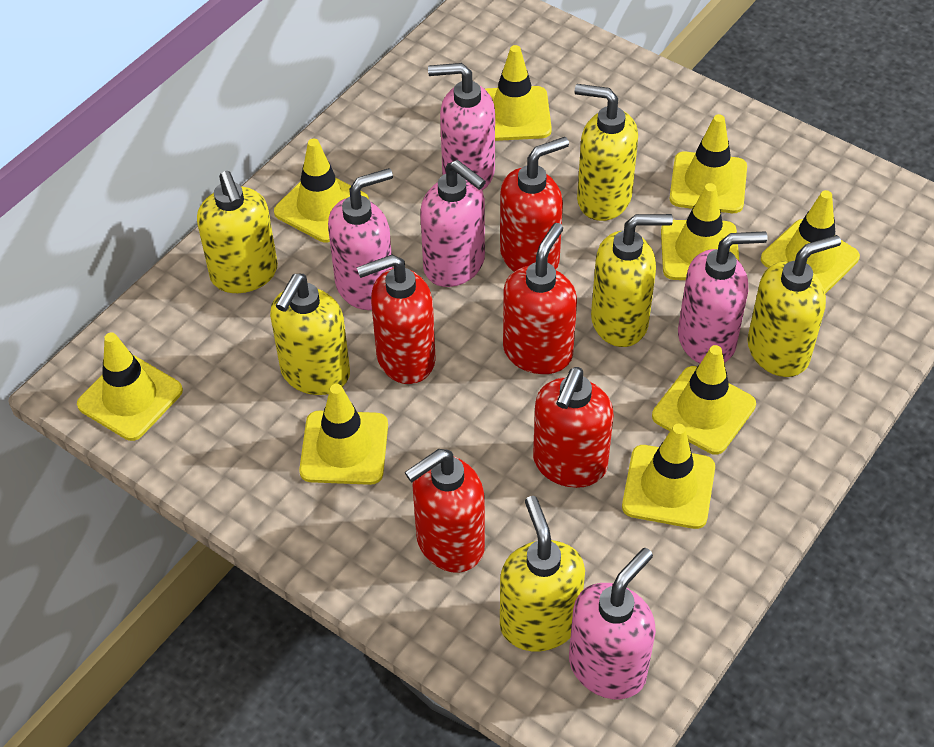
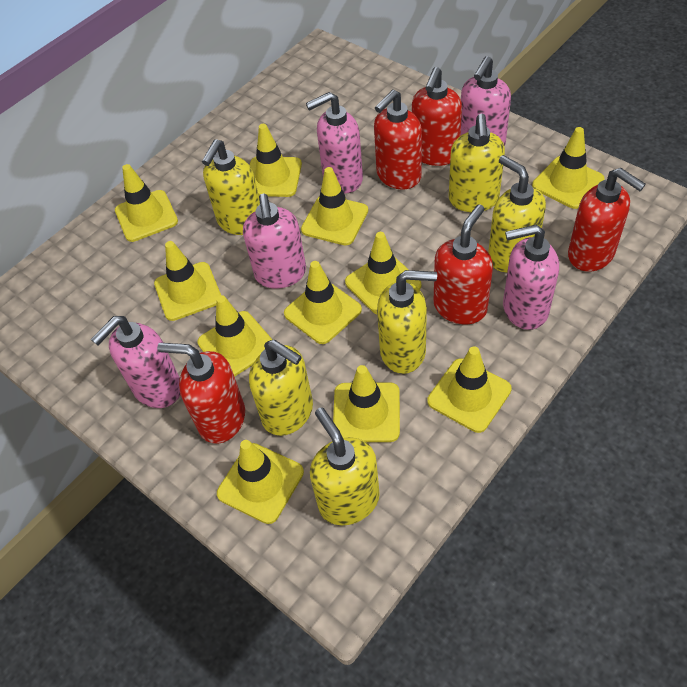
yellow traffic cone: [77,332,183,441] [274,139,369,243] [299,384,388,485] [485,45,552,141] [622,424,715,529] [652,345,756,455] [661,183,739,280] [670,114,747,213] [761,190,860,294] = 9 -> [115,164,178,242] [154,241,221,321] [197,295,272,377] [217,440,304,524] [250,124,302,197] [284,261,362,344] [301,167,368,245] [333,365,400,442] [345,232,421,314] [427,347,512,433] [532,127,604,209] = 11

